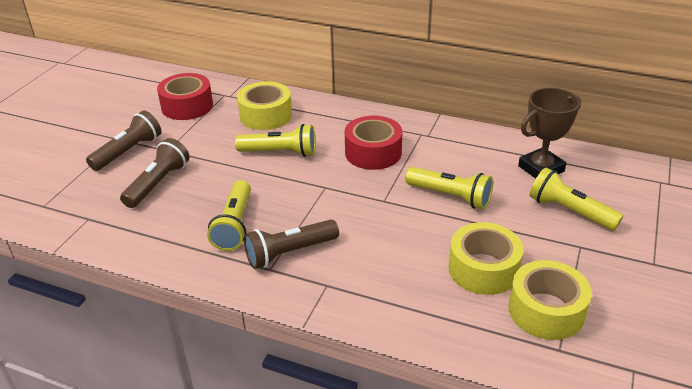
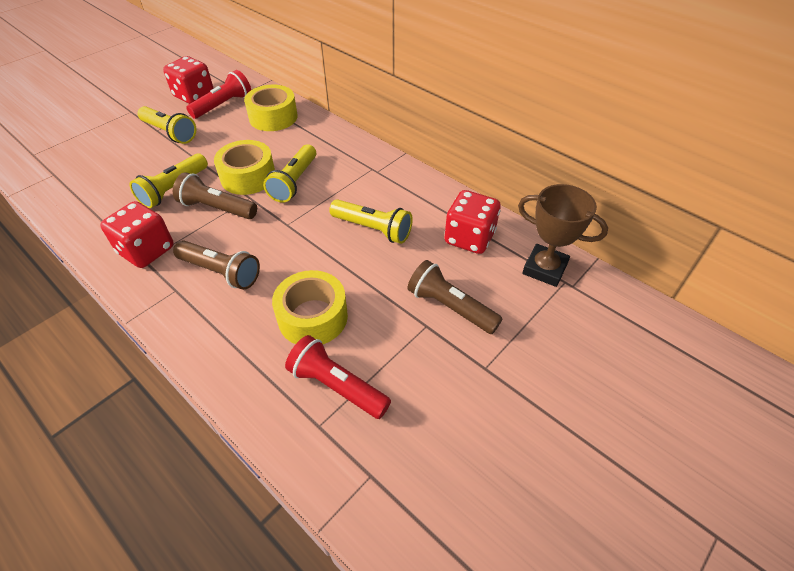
red dice: none = 0 -> [100,201,174,268] [163,56,214,104] [445,190,501,254] = 3
red flashlight: none = 0 -> [186,70,251,119] [285,335,391,419] = 2
red tape: [157,73,213,120] [345,116,402,170] = 2 -> none = 0

